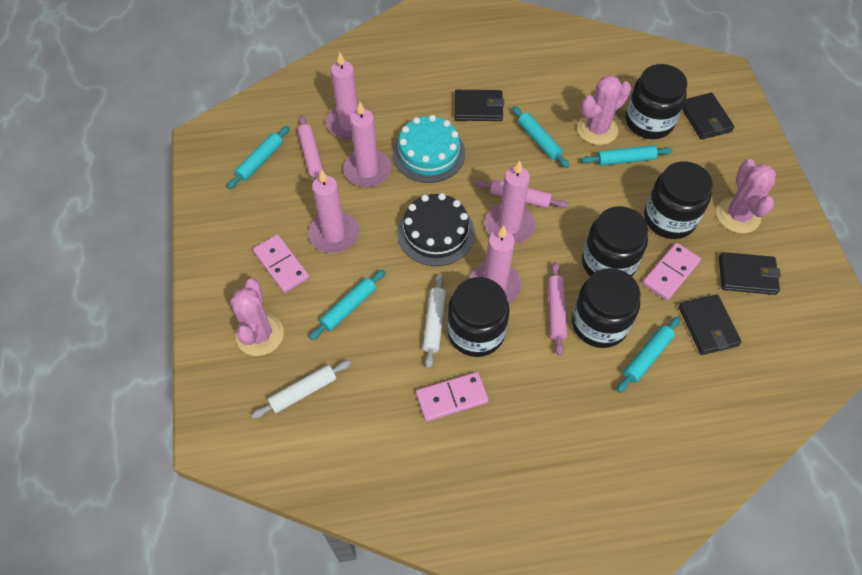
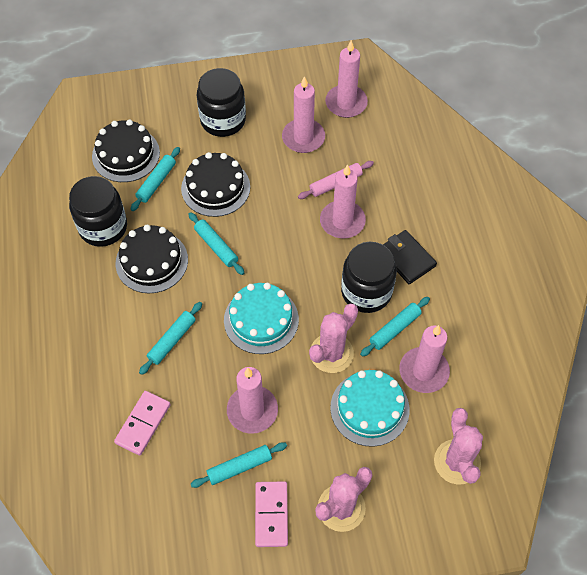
black cake: [397,193,475,266] = 1 -> [92,119,160,182] [116,225,188,294] [181,152,250,217] = 3
black jar: [447,277,510,357] [572,268,641,348] [582,206,648,277] [626,64,687,139] [644,161,713,239] = 5 -> [69,176,127,247] [197,68,246,137] [341,242,397,313] = 3
black wallet: [454,90,504,121] [679,294,741,355] [682,93,734,140] [719,252,781,295] = 4 -> [383,230,437,284] = 1
pink domino: [253,235,309,293] [416,372,489,422] [642,243,701,301] = 3 -> [114,391,171,455] [255,481,288,547] = 2
pink rolling pin: [298,116,323,179] [475,179,568,208] [548,262,567,356] = 3 -> [298,161,374,199] = 1
turquoise cake: [393,115,465,183] = 1 -> [224,283,299,354] [330,370,409,447] = 2
white rolling pin: [252,360,351,418] [423,274,446,368] = 2 -> none = 0

